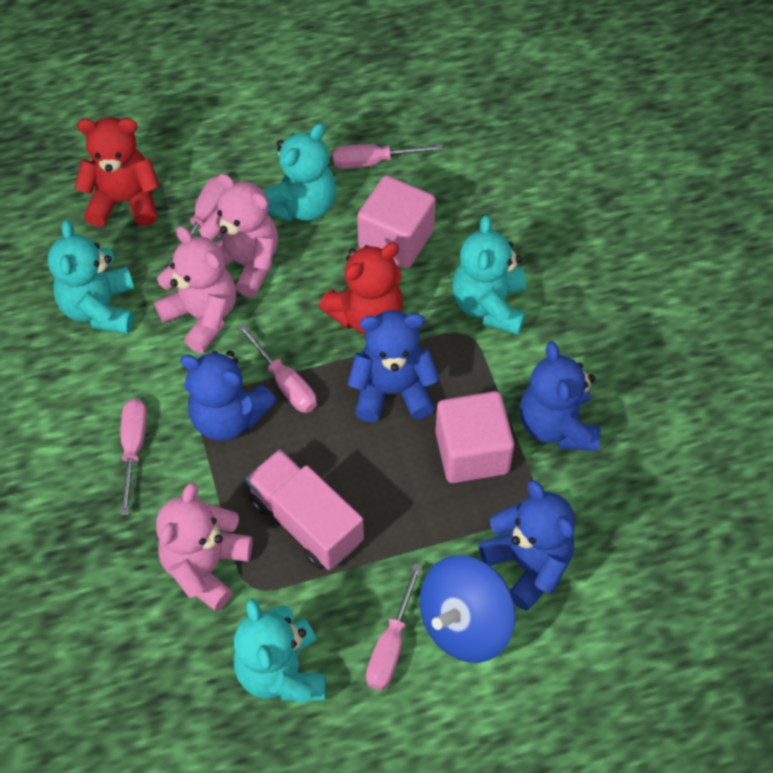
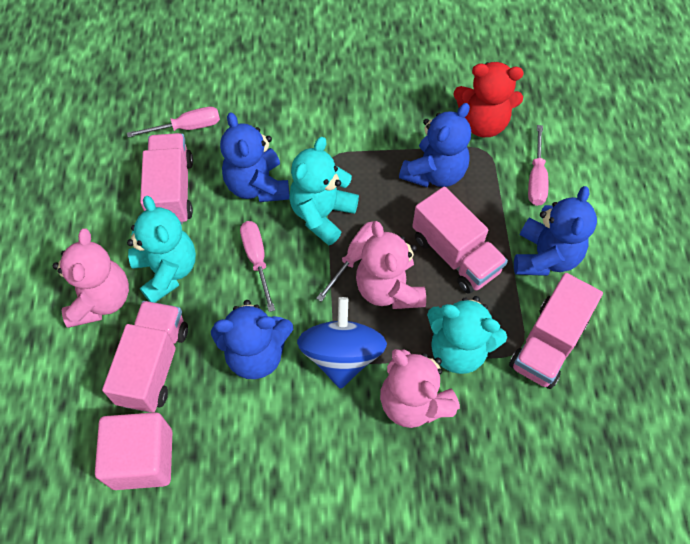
pink cube: [357,175,436,269] [435,391,514,483] = 2 -> [95,412,172,490] = 1
pink screwdriver: [120,399,147,515] [169,176,224,265] [237,324,317,413] [333,144,443,169] [366,564,422,690] = 5 -> [127,107,220,137] [240,221,275,312] [316,221,373,302] [528,125,549,206] = 4
pink truck: [246,449,364,570] = 1 -> [102,301,188,413] [140,133,193,225] [412,186,508,294] [509,273,603,389] = 4
red teddy bear: [75,117,160,227] [319,243,403,334] = 2 -> [453,62,524,137] = 1
turquoise teddy bear: [48,220,134,334] [234,599,326,704] [263,123,336,221] [452,215,526,335] = 4 -> [127,196,196,303] [289,137,359,246] [427,296,507,374] = 3

